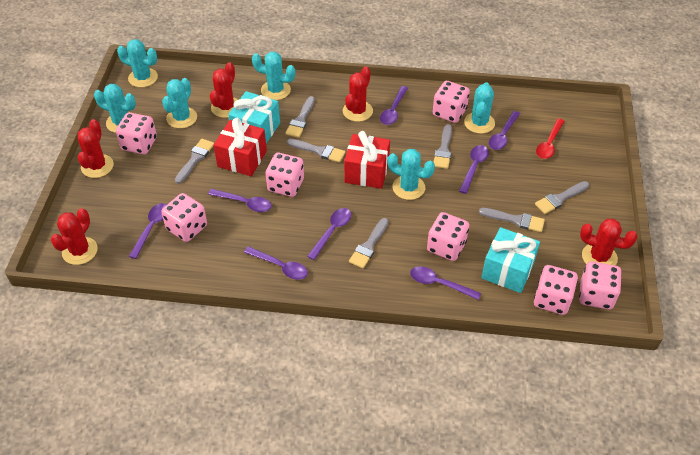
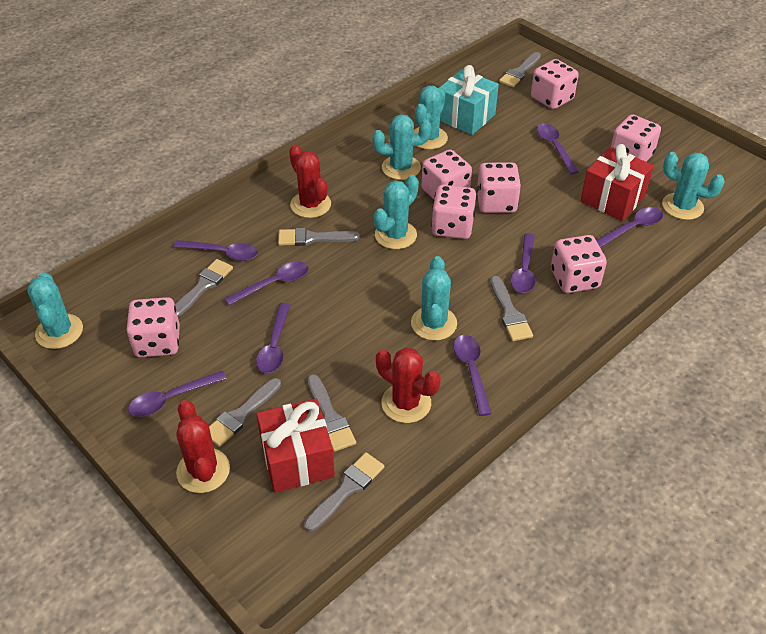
red cactus: [51,208,98,265] [78,119,114,178] [210,62,238,118] [343,67,373,122] [580,219,637,266] = 5 -> [176,400,230,493] [289,145,331,218] [376,347,440,423] = 3
red spoon: [536,118,565,159] = 1 -> none = 0
turquoise gift: [228,91,280,143] [481,227,540,293] = 2 -> [440,65,499,135] = 1

